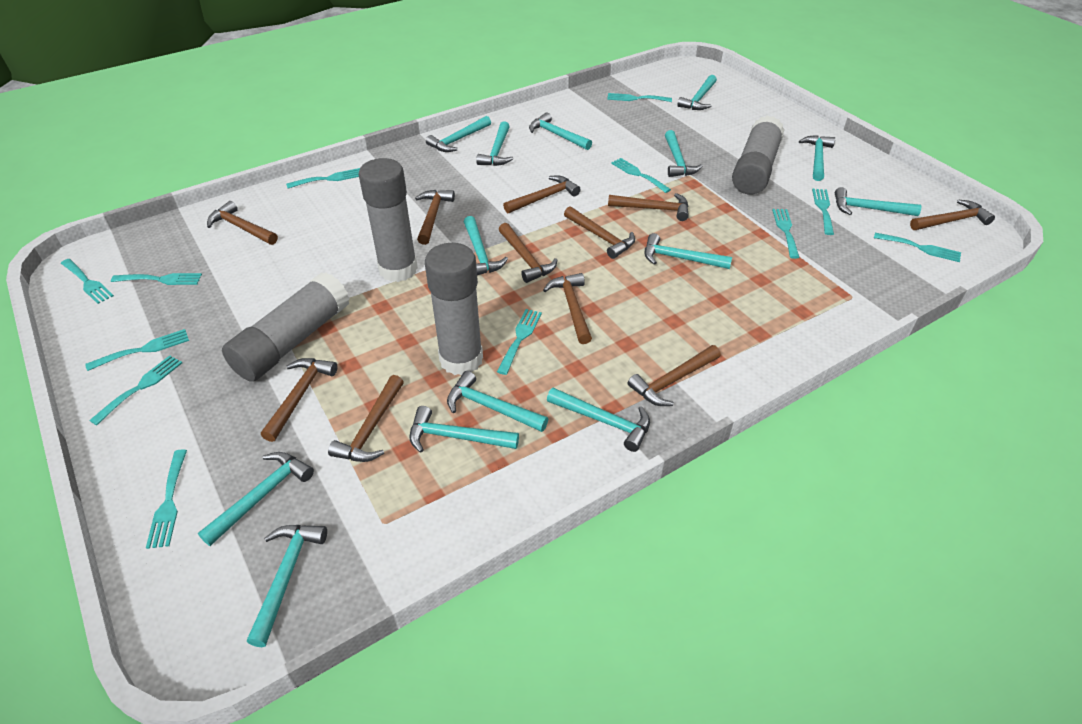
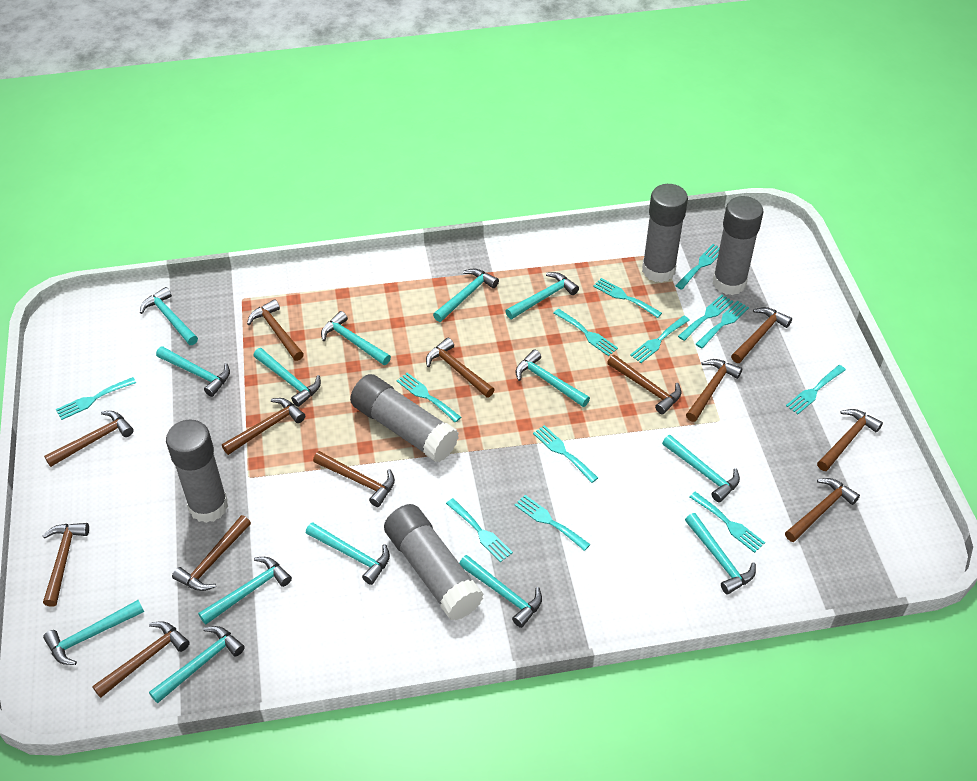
brown hammer: [207,201,278,245] [261,358,337,442] [328,375,404,462] [415,190,455,245] [499,223,557,283] [503,175,581,213] [543,273,592,344] [564,206,635,259] [608,193,689,221] [628,345,721,406] [910,200,995,230] = 11 -> [43,523,89,607] [44,411,134,467] [92,621,190,698] [172,515,251,591] [222,398,305,455] [247,299,304,361] [313,451,395,507] [426,338,495,398] [607,355,681,414] [686,359,742,422] [731,307,792,363] [785,478,860,542] [817,409,883,471] = 13
grey glue stick: [222,272,350,382] [358,158,418,282] [425,243,483,375] [732,116,785,195] = 4 -> [166,420,228,523] [350,374,459,462] [384,504,484,620] [642,184,688,283] [713,196,763,295] = 5
turquoise fork: [61,259,114,304] [85,329,189,371] [89,355,182,425] [111,273,202,285] [146,450,187,549] [286,168,360,189] [497,309,542,375] [607,93,672,102] [611,158,671,193] [772,209,800,259] [812,189,834,235] [874,233,961,262] = 12 -> [56,377,136,420] [396,373,461,422] [446,498,513,562] [515,495,590,551] [533,425,598,483] [554,309,618,356] [593,278,662,318] [630,316,690,363] [675,244,720,290] [678,295,733,341] [690,492,765,553] [696,301,749,348] [786,365,846,414] = 13

